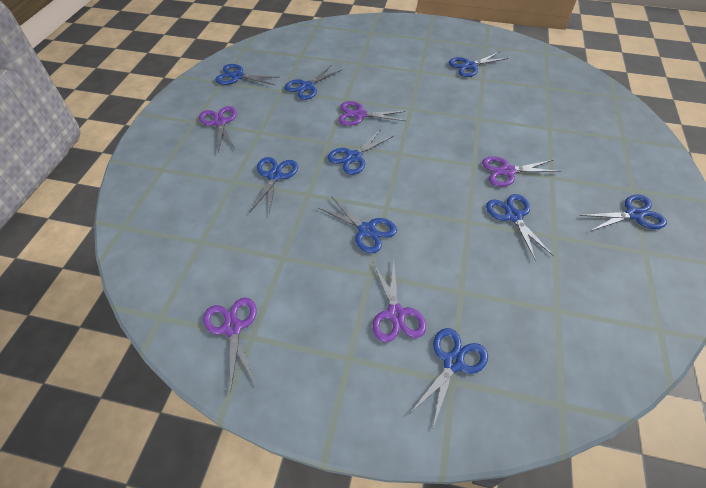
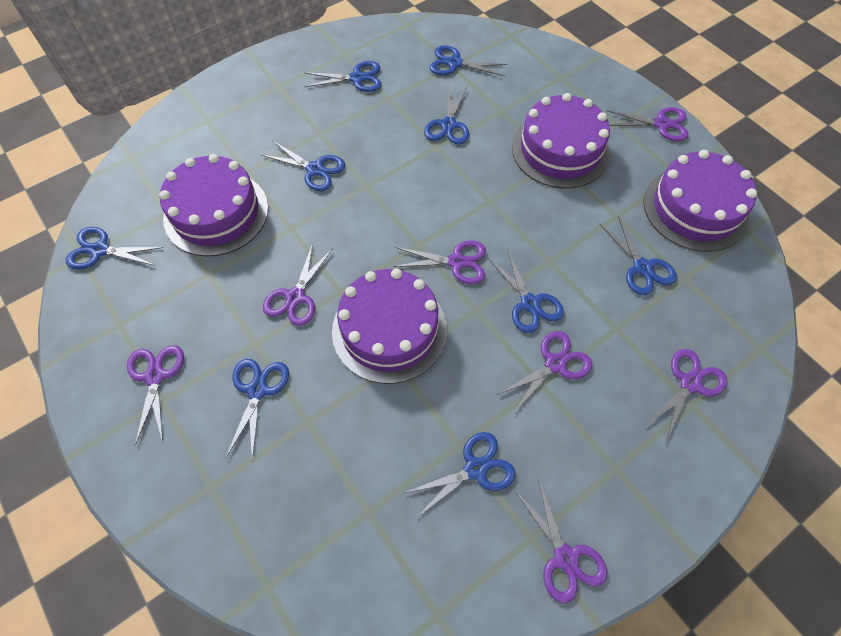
purple cake: none = 0 -> [159,154,268,256] [332,268,447,384] [512,93,610,188] [643,150,757,252] = 4
purple scissors: [199,106,237,153] [203,298,257,393] [338,101,406,126] [373,261,426,342] [482,156,561,187] = 5 -> [127,345,184,445] [263,243,333,326] [393,240,486,284] [496,331,592,413] [515,479,607,604] [606,107,688,141] [646,349,727,443] = 7

